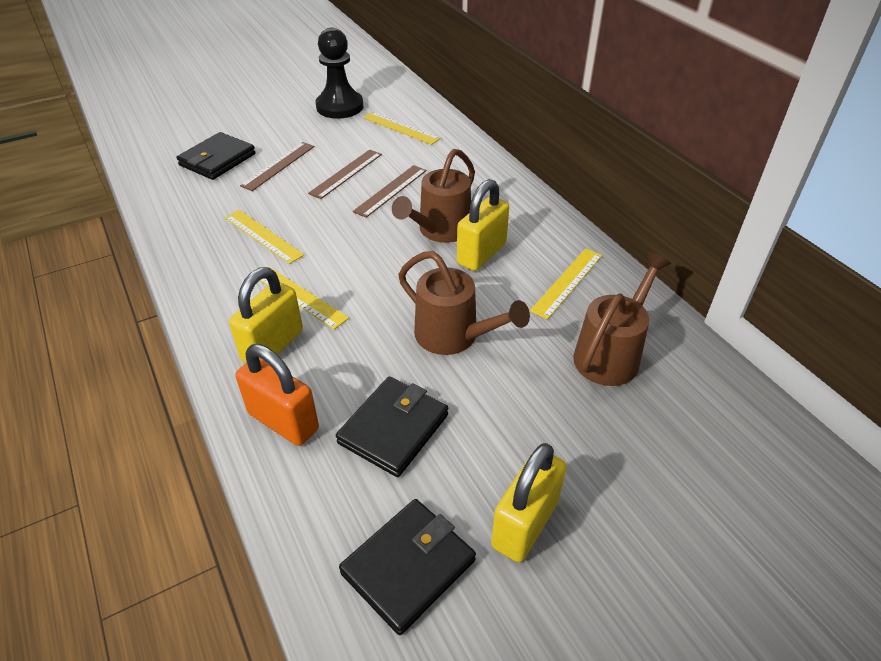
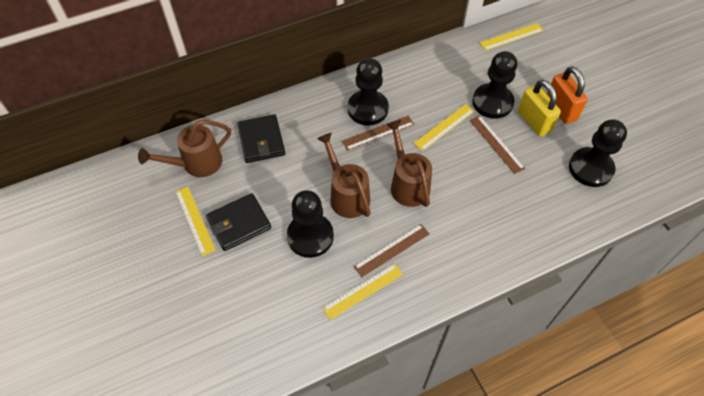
black pawn: [315,28,363,119] = 1 -> [287,190,334,258] [348,58,389,126] [472,51,517,119] [569,120,627,187] = 4
black wallet: [176,132,256,180] [336,377,448,477] [339,499,476,635] = 3 -> [206,193,271,251] [237,114,285,163] = 2
yellow padlock: [229,267,303,363] [457,179,509,271] [491,443,567,562] = 3 -> [518,80,561,137] = 1

